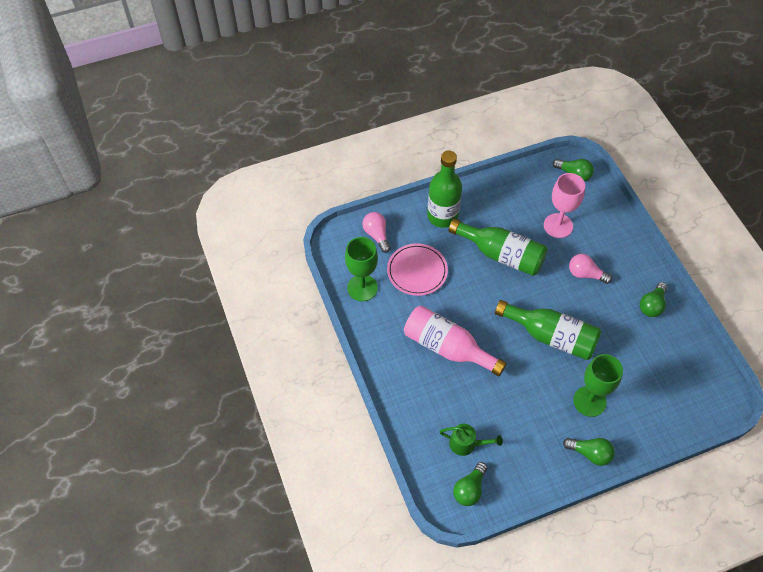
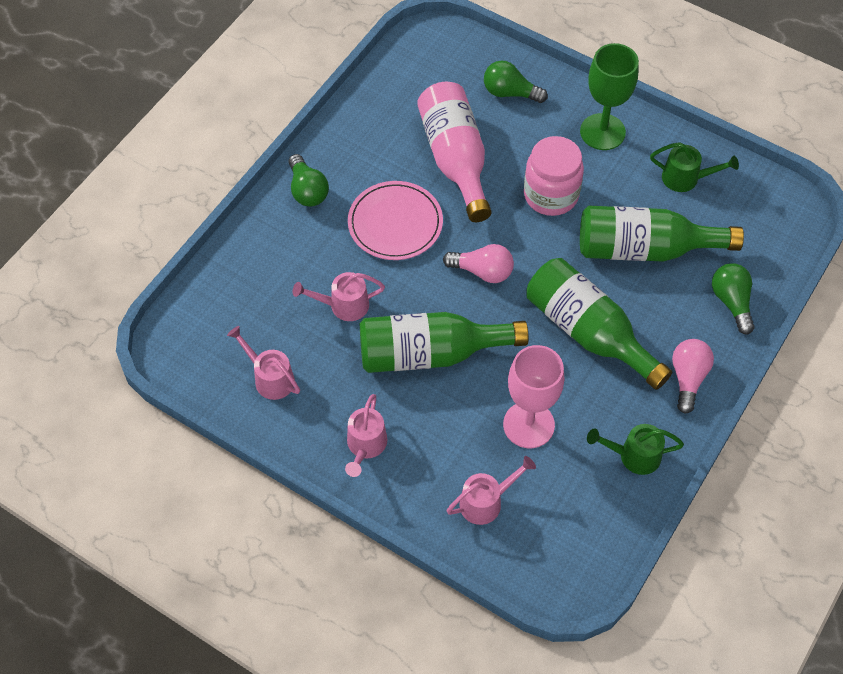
green goblet: [345,237,378,301] [573,354,623,417] = 2 -> [580,43,639,150] = 1
green light bulb: [453,462,487,506] [553,159,594,181] [563,438,615,466] [640,282,667,317] = 4 -> [289,154,329,206] [484,61,548,103] [712,263,755,335] = 3
green watering can: [439,424,503,456] = 1 -> [587,424,684,475] [650,142,739,192] = 2
pink jar: none = 0 -> [524,136,584,216] = 1
pink watering can: none = 0 -> [227,326,300,400] [293,272,385,321] [345,394,387,477] [446,456,536,525] = 4

